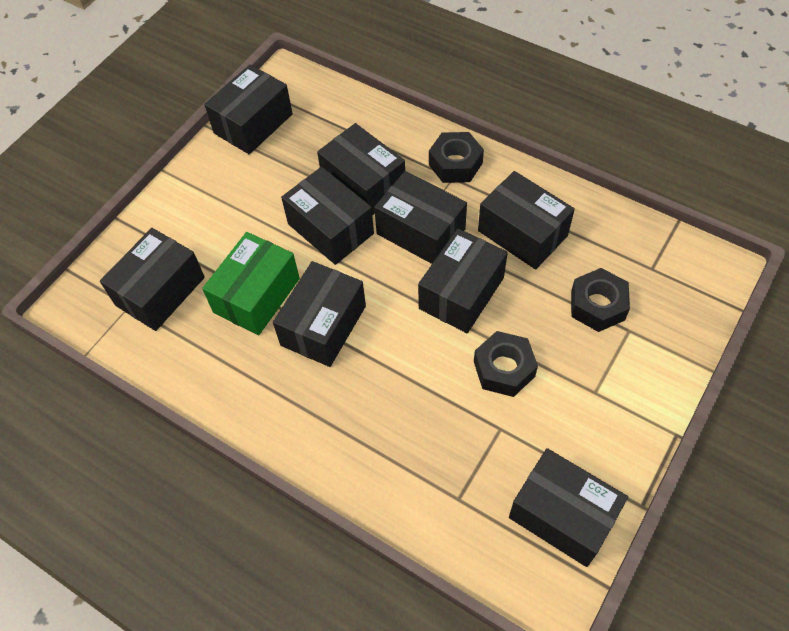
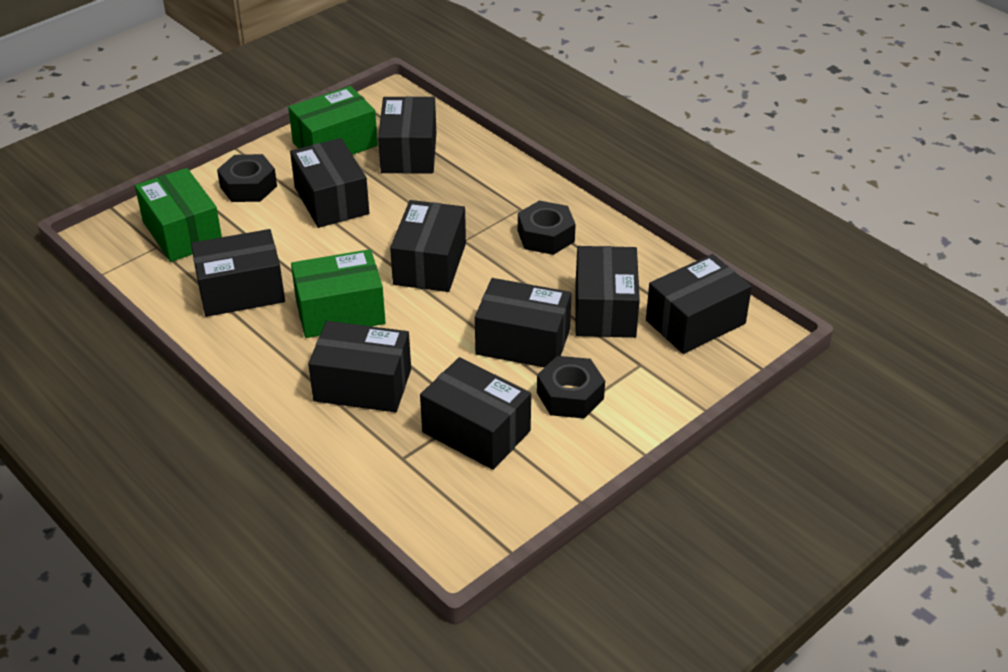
green box: [202,232,300,335] = 1 -> [135,168,222,262] [288,86,378,155] [291,249,386,338] = 3

